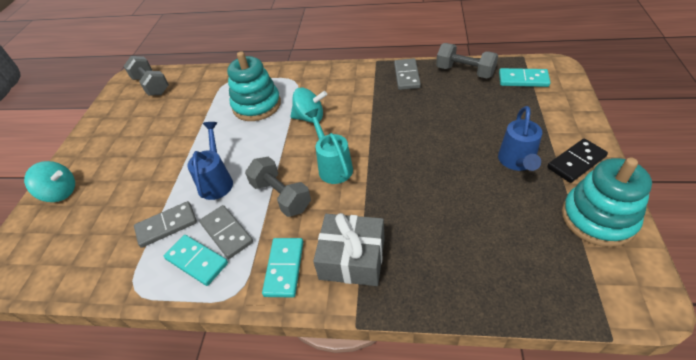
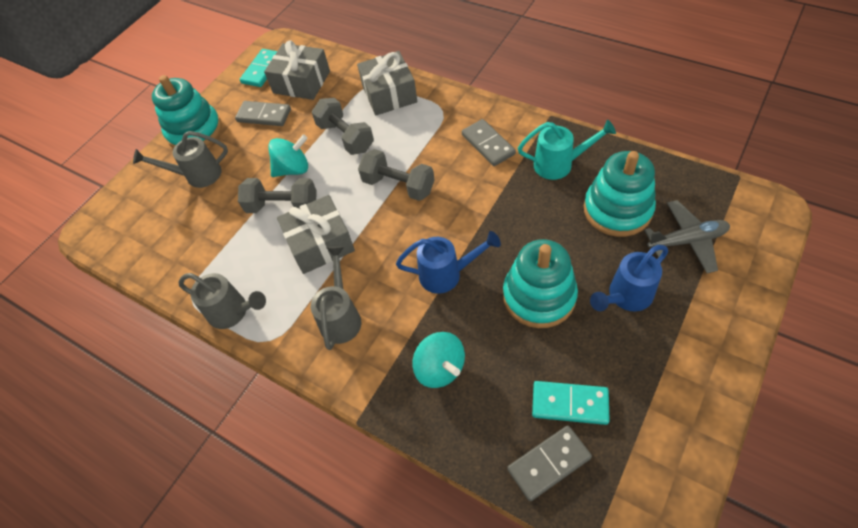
black domino: [547,138,608,183] = 1 -> none = 0
grey gift: [313,213,385,286] = 1 -> [264,41,330,100] [277,195,355,274] [357,51,417,115] = 3
grey plane: none = 0 -> [644,200,730,273] = 1
grey watering can: none = 0 -> [133,131,228,188] [178,273,266,329] [311,246,361,350] = 3
turquoise domino: [164,235,228,286] [262,238,303,298] [499,68,551,87] = 3 -> [240,49,277,87] [532,381,610,425] = 2
turquoise stacking toy: [227,51,281,121] [562,158,652,247] = 2 -> [152,75,222,148] [503,239,578,328] [584,151,656,237] = 3

